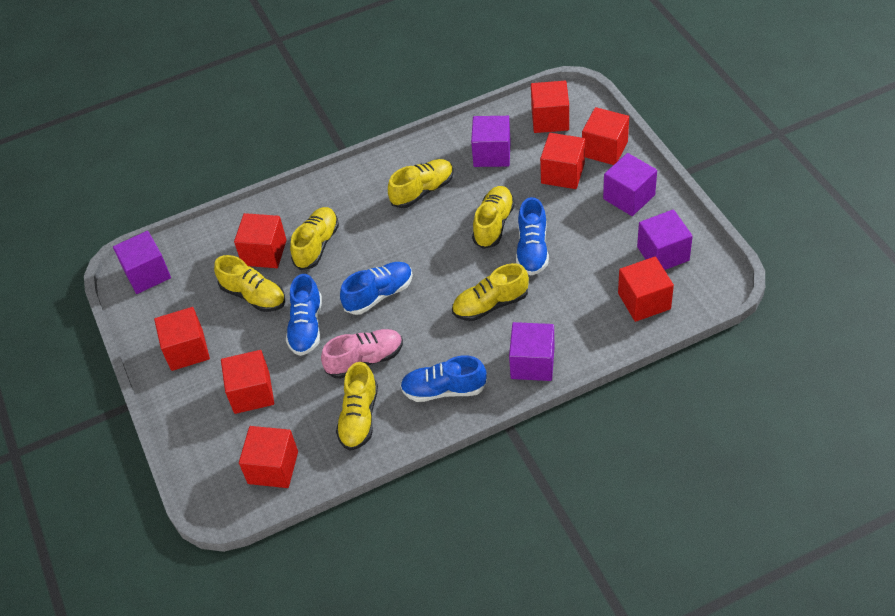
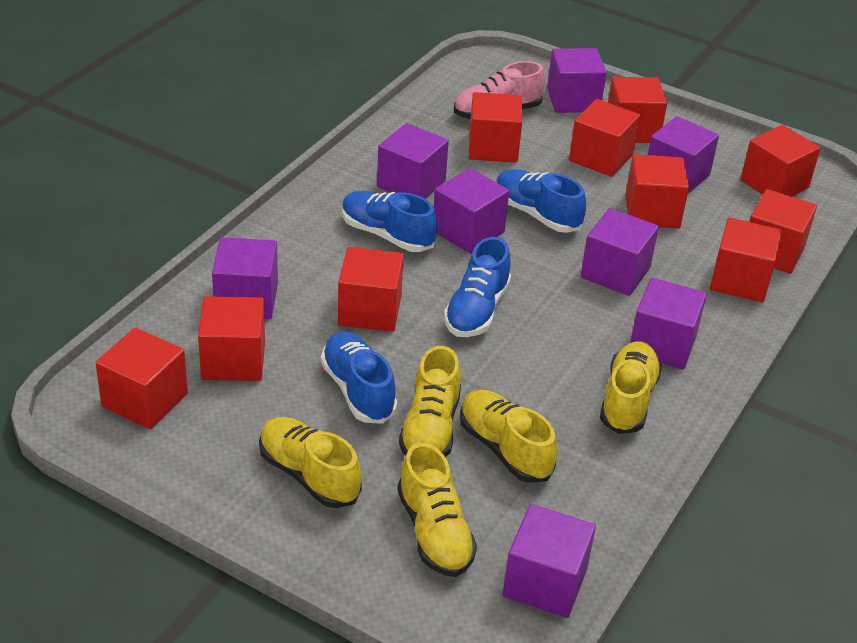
purple cube: [113,231,171,294] [471,116,511,167] [509,322,554,381] [603,153,657,216] [637,209,693,270] = 5 -> [212,237,278,320] [377,123,449,199] [434,168,509,254] [503,504,596,618] [547,48,607,113] [581,208,659,296] [630,278,707,369] [648,116,719,194] = 8
red cube: [154,307,210,371] [221,350,274,414] [234,213,287,268] [239,426,298,488] [531,81,569,133] [540,133,585,189] [582,107,629,165] [618,256,674,322] = 8 -> [95,327,188,429] [198,296,265,381] [338,247,404,332] [469,92,522,163] [569,99,640,177] [608,77,667,143] [625,154,689,228] [710,217,782,303] [741,125,820,197] [749,189,817,274] = 10
yellow shoe: [214,255,285,312] [290,207,339,270] [336,362,378,451] [388,159,454,208] [452,263,529,321] [472,186,515,249] = 6 -> [259,417,362,508] [397,443,477,577] [399,346,461,457] [460,390,558,483] [600,341,662,434] = 5

